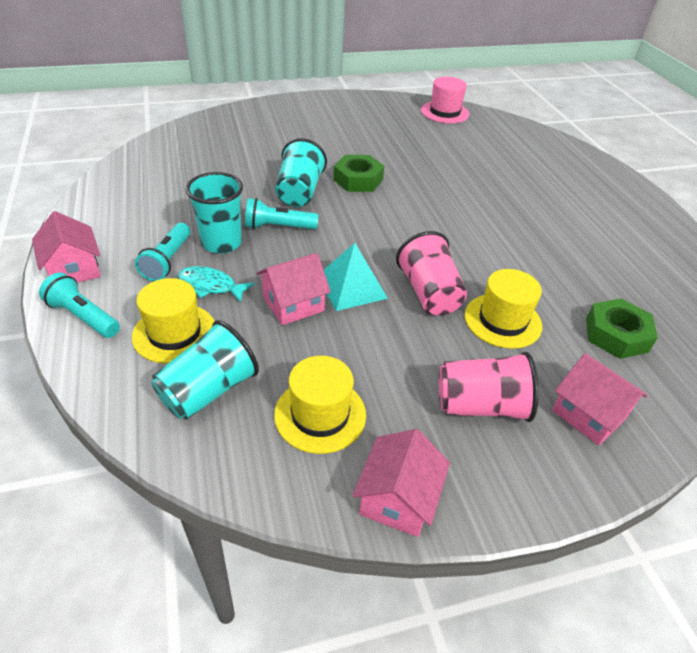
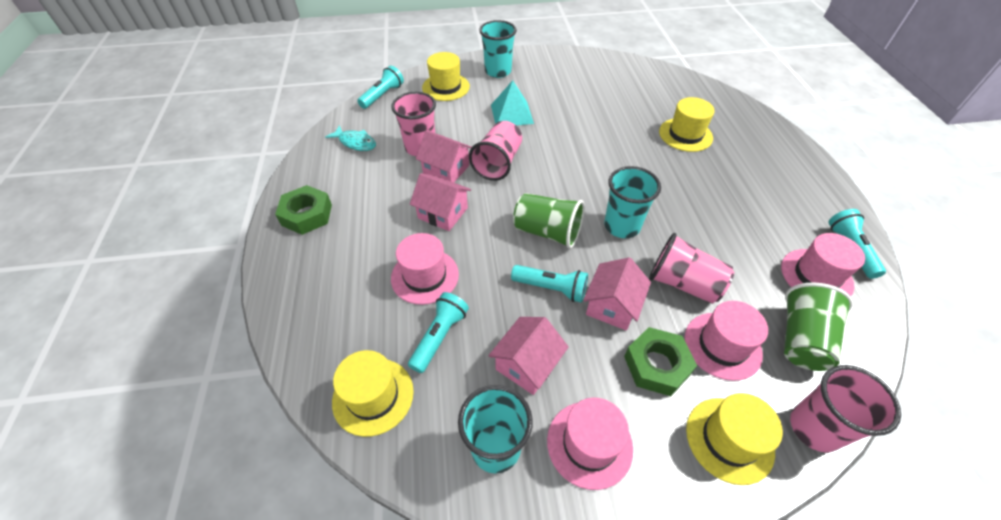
green cup: none = 0 -> [513,193,584,249] [784,283,853,371] = 2
pink cup: [396,231,467,316] [439,352,539,422] = 2 -> [391,92,436,156] [469,121,522,181] [649,233,734,304] [790,365,901,452] = 4
pink hat: [421,77,470,124] = 1 -> [391,233,459,305] [547,398,633,490] [685,301,768,381] [781,233,865,296] = 4
turquoise flashlight: [39,273,120,338] [135,223,190,281] [245,198,318,229] = 3 -> [357,66,404,109] [408,292,469,373] [511,265,588,303] [828,209,886,279] = 4
yellow hat: [132,278,215,364] [274,356,366,454] [465,269,542,349] = 3 -> [332,350,414,437] [422,52,470,101] [659,97,715,152] [686,393,783,485] = 4

